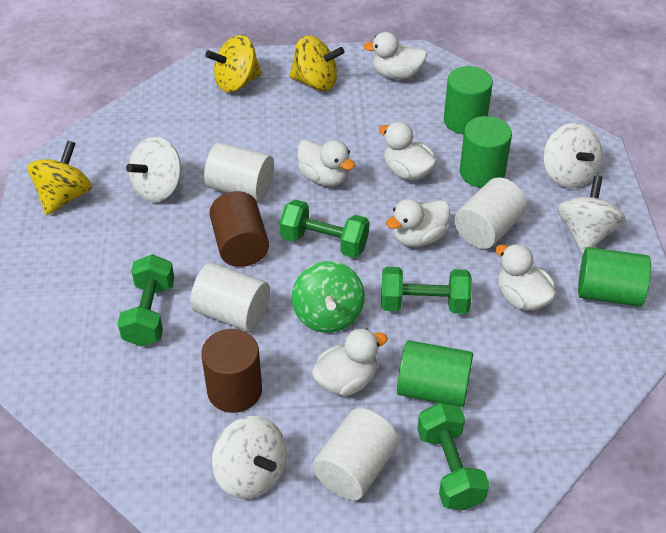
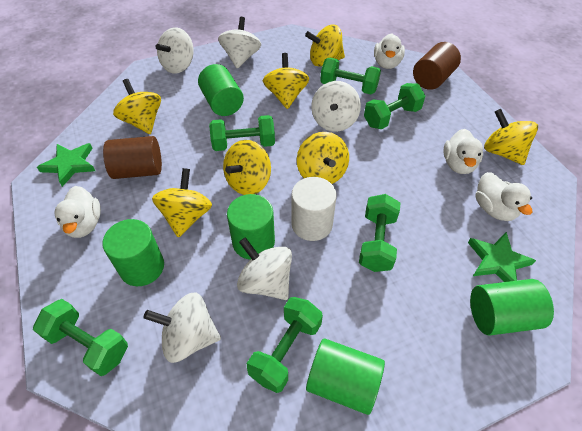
green cylinder: [397,340,473,407] [444,66,493,134] [460,116,512,188] [578,247,651,306] = 4 -> [102,219,164,286] [198,64,244,116] [227,194,275,260] [306,338,385,415] [470,279,554,336] = 5
green dumbbell: [118,254,174,347] [280,199,369,258] [381,267,472,314] [417,402,489,510] = 4 -> [33,299,128,376] [209,115,275,151] [247,297,323,393] [320,58,381,94] [359,194,400,272] [364,83,425,129] = 6
green spinning top: [292,261,365,333] = 1 -> none = 0
green star: none = 0 -> [37,143,95,187] [468,232,536,282] = 2
white cylinder: [190,263,270,331] [204,142,274,201] [312,408,399,500] [454,177,527,249] = 4 -> [291,177,337,241] = 1
white duck: [297,140,355,186] [312,328,388,396] [363,32,427,79] [379,122,436,181] [386,199,450,247] [495,244,556,311] = 6 -> [55,186,101,238] [374,33,405,69] [444,129,483,174] [476,172,532,221] = 4
white spinning top: [126,137,181,202] [212,416,287,499] [543,123,602,188] [557,175,626,254] = 4 -> [143,293,221,363] [156,27,193,74] [218,17,261,68] [237,237,292,300] [311,81,361,132] = 5
yellow spinning top: [27,141,92,215] [205,35,262,92] [289,35,345,91] = 3 -> [113,79,161,134] [152,168,212,238] [223,140,271,195] [263,53,309,109] [297,132,349,184] [305,25,345,67] [484,109,538,165] = 7

